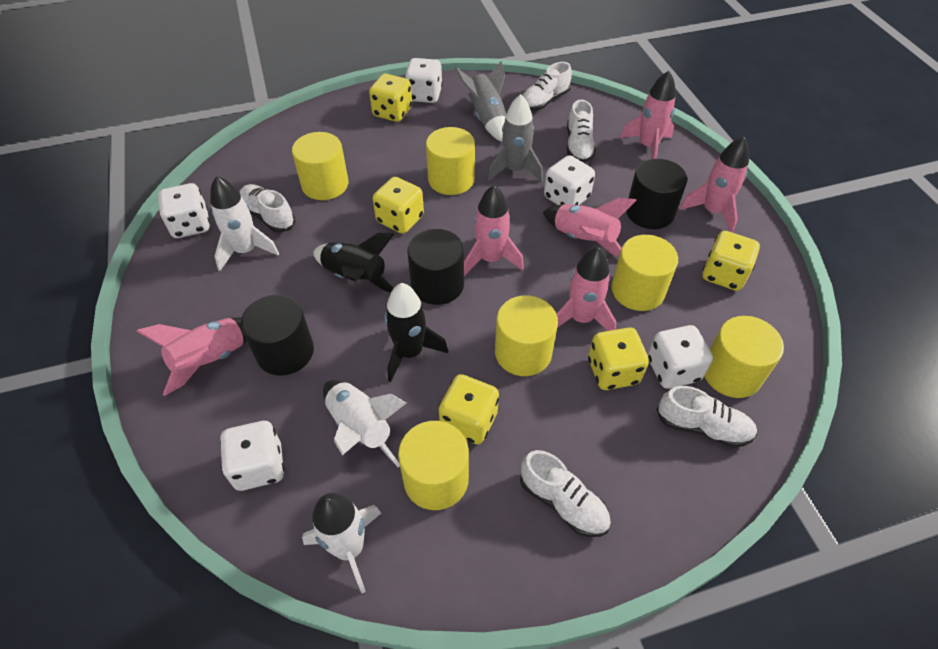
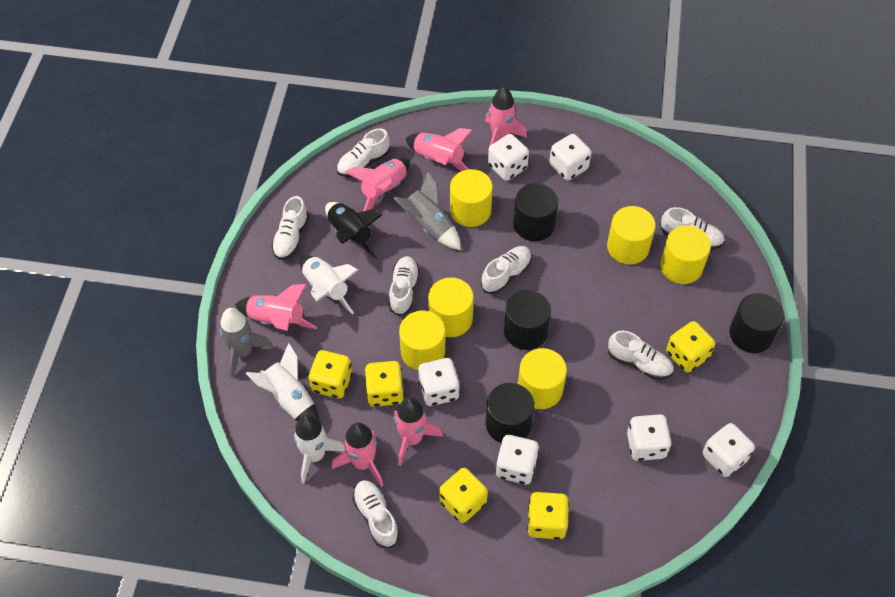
black cylinder: [241,295,314,375] [407,229,464,305] [626,159,687,229] = 3 -> [486,383,535,443] [504,290,551,350] [513,183,558,241] [729,293,785,353] = 4
black rocket: [313,233,394,293] [385,283,448,382] = 2 -> [325,202,383,259] = 1
white dice: [158,183,210,238] [220,421,285,491] [405,58,443,103] [544,155,595,205] [647,325,713,389] = 5 -> [418,358,460,406] [488,134,529,181] [496,435,539,484] [549,134,591,180] [627,414,672,461] [702,423,755,477] = 6
white shoe: [239,184,296,233] [520,450,611,537] [522,62,572,111] [567,99,596,163] [656,386,757,447] = 5 -> [271,196,309,260] [337,128,390,177] [352,480,400,548] [389,256,420,316] [481,246,532,294] [608,330,673,379] [660,207,724,250] = 7

